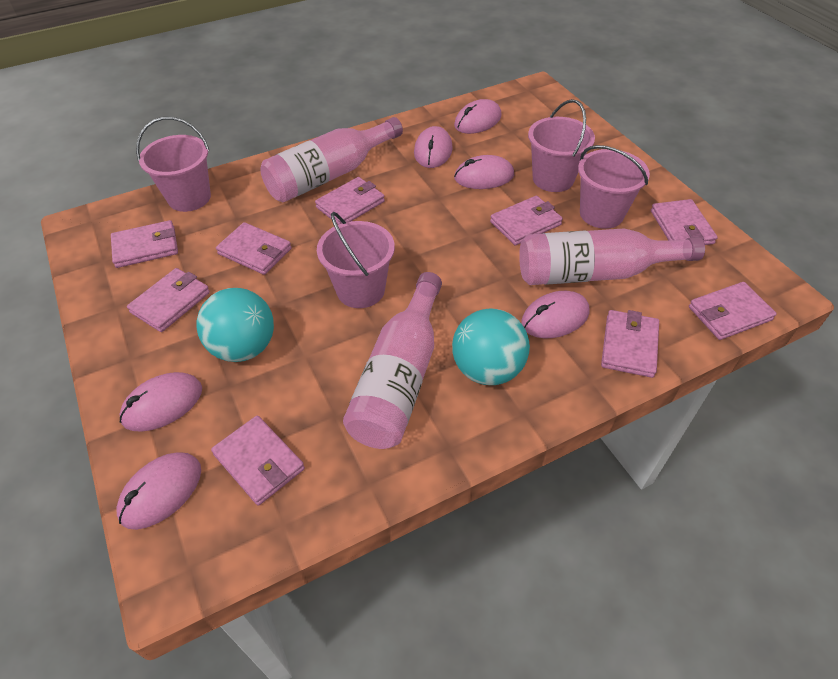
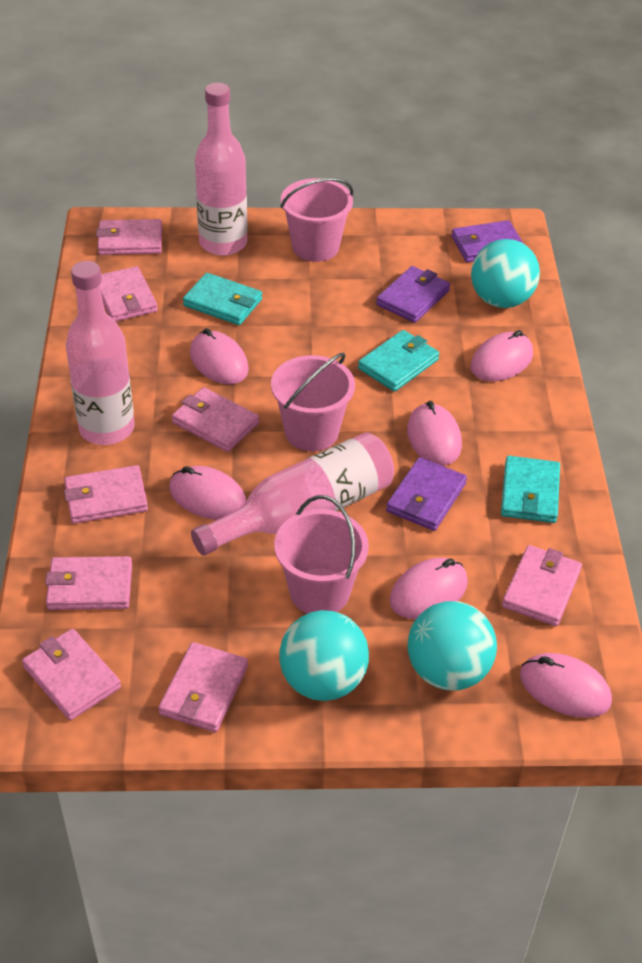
pink bucket: [136,117,211,212] [317,212,395,308] [528,99,595,192] [578,145,650,229] = 4 -> [271,352,355,451] [274,495,369,614] [280,178,353,262] = 3
pink wallet: [111,220,178,268] [127,268,210,332] [211,415,305,505] [216,222,292,275] [315,177,385,225] [490,196,563,246] [601,310,659,378] [651,199,718,245] [689,282,777,340] = 9 -> [22,629,121,720] [45,556,132,610] [64,465,148,524] [96,219,162,255] [100,266,158,321] [158,642,248,732] [172,387,259,452] [502,545,582,626] = 8
purple wallet: none = 0 -> [376,266,450,323] [386,457,467,531] [451,220,524,262] = 3
turquoise ball: [196,288,274,362] [452,308,530,385] = 2 -> [279,610,369,701] [408,601,497,690] [471,239,540,308] = 3
turquoise wallet: none = 0 -> [183,273,262,325] [358,330,439,392] [501,456,560,523] = 3

